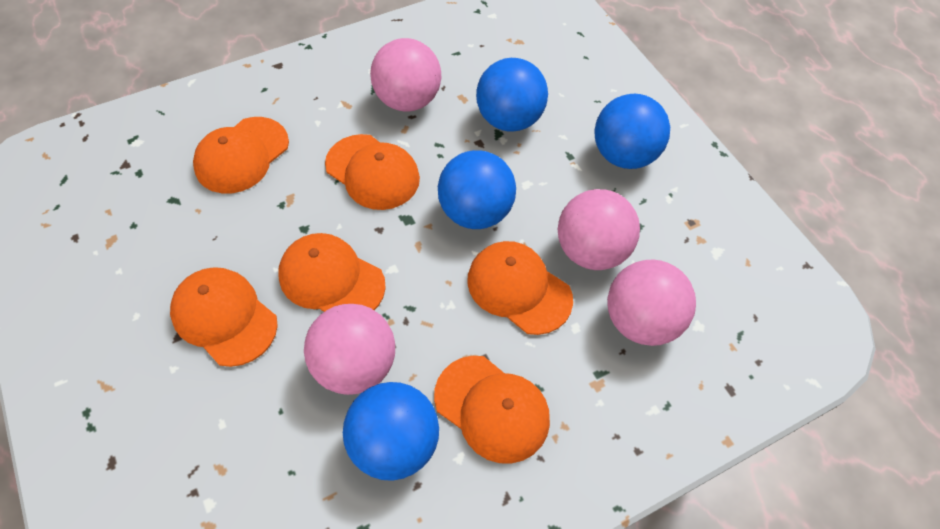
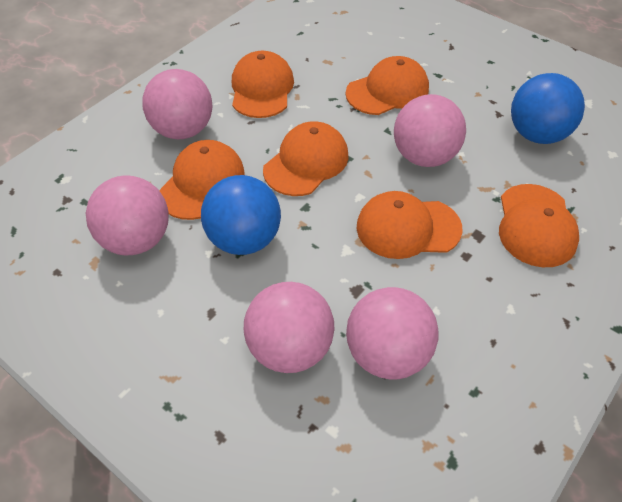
blue ball: [343,382,439,481] [438,150,516,229] [476,58,548,132] [594,94,670,169] = 4 -> [201,175,281,255] [511,73,585,144] = 2
pink ball: [304,304,395,395] [370,38,441,112] [557,189,640,270] [607,260,696,346] = 4 -> [86,176,169,255] [142,69,212,139] [244,282,335,373] [346,287,439,379] [394,94,466,167] = 5

